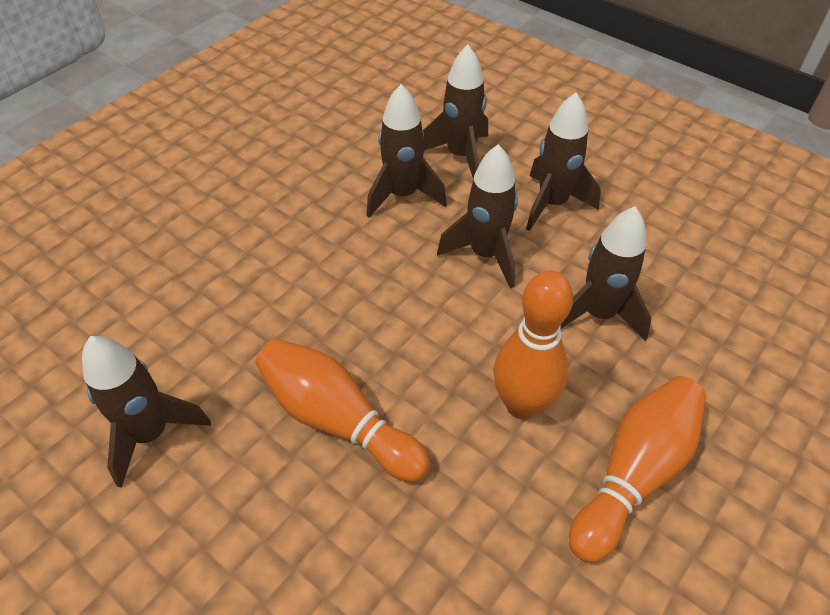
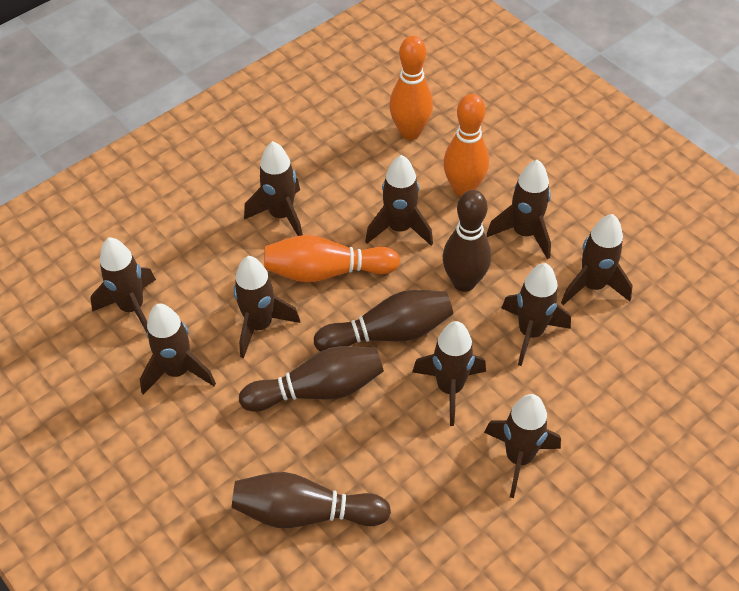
brown bowling pin: none = 0 -> [232,472,391,528] [239,346,384,412] [314,290,453,352] [443,190,491,292] = 4
brown rocket: [82,336,211,488] [367,84,447,218] [423,45,488,178] [437,144,518,289] [526,93,601,231] [561,207,652,341] = 6 -> [91,237,156,333] [140,304,216,395] [233,256,300,358] [244,141,303,236] [365,155,433,246] [412,321,486,426] [484,394,561,498] [486,159,551,259] [502,263,571,366] [561,214,633,305] = 10

